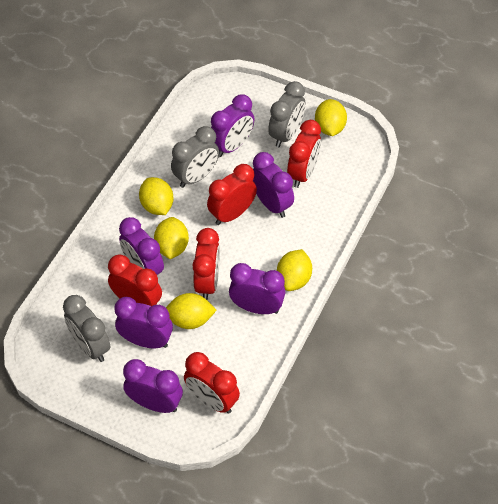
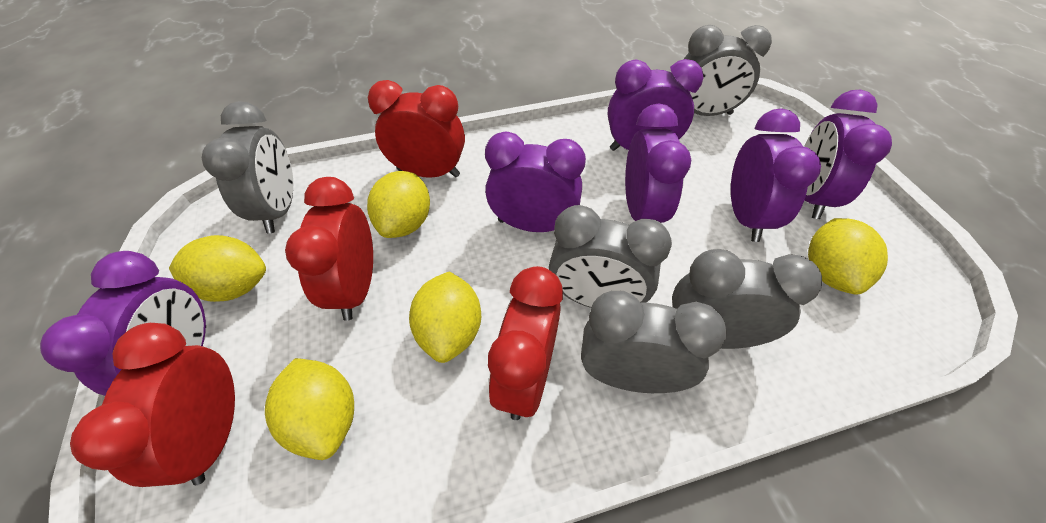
grey clock: [63,295,110,362] [171,126,219,188] [268,81,305,147] = 3 -> [202,101,293,233] [549,205,672,308] [581,291,726,393] [672,249,822,349] [684,25,772,116] = 5
red clock: [108,254,162,306] [184,352,240,414] [192,228,220,300] [207,164,257,225] [287,120,321,188] = 5 -> [70,323,235,487] [285,177,373,321] [368,80,465,178] [488,266,563,420] = 4

